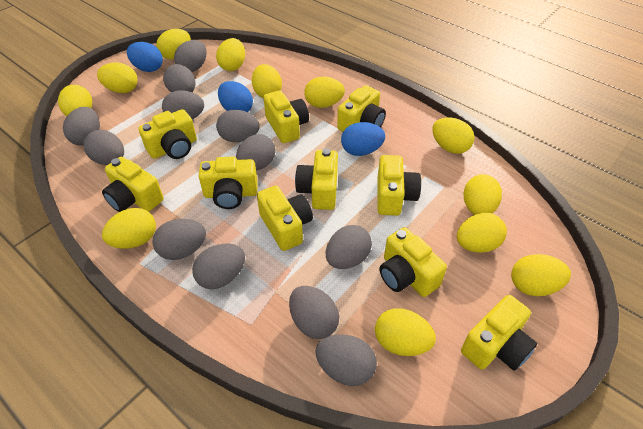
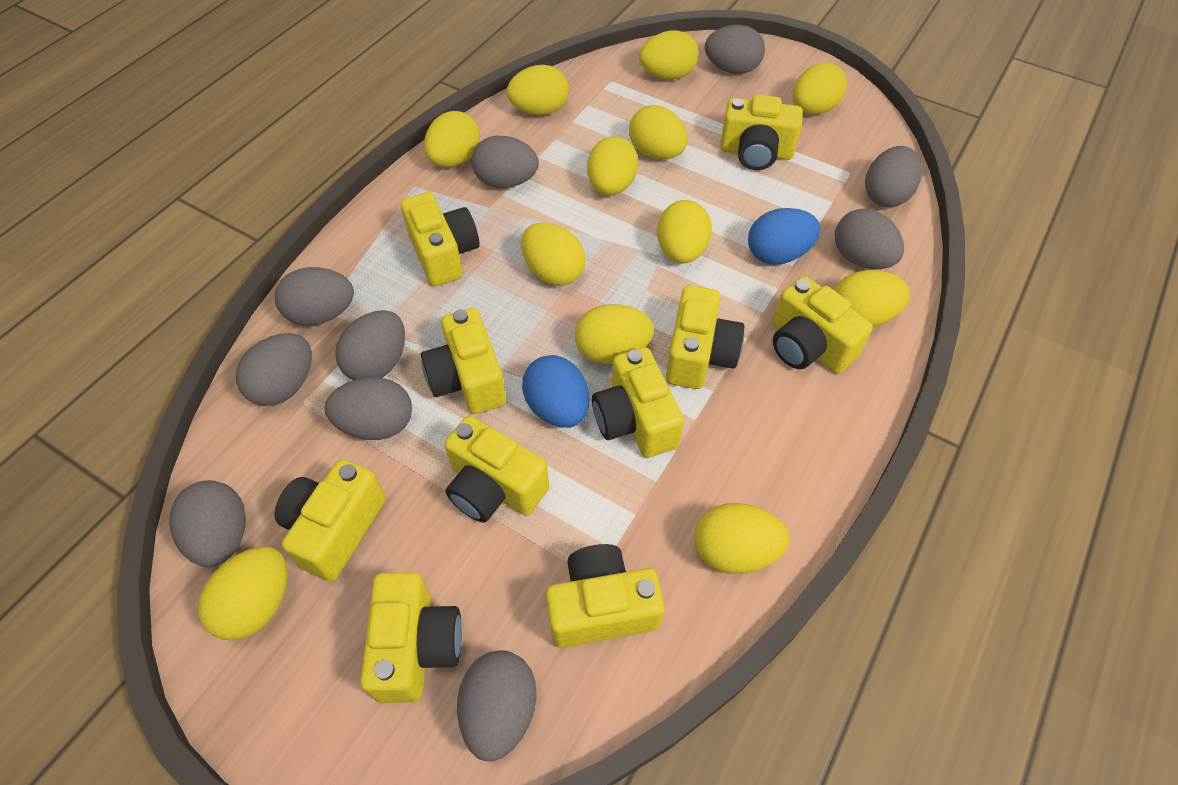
blue egg: [127,42,163,72] [218,81,253,112] [341,122,385,156] = 3 -> [522,355,589,428] [748,208,820,265] = 2
grey egg: [63,107,100,145] [83,130,124,165] [152,219,206,260] [162,90,204,120] [163,64,195,92] [174,40,207,72] [192,244,245,289] [216,110,260,142] [236,134,275,171] [289,286,339,339] [315,335,377,386] [326,225,372,269] = 12 -> [169,480,246,567] [236,333,312,406] [275,267,354,326] [325,377,412,440] [335,310,405,380] [457,650,537,762] [471,136,539,188] [705,25,765,74] [835,209,904,269] [865,146,922,207] = 10

